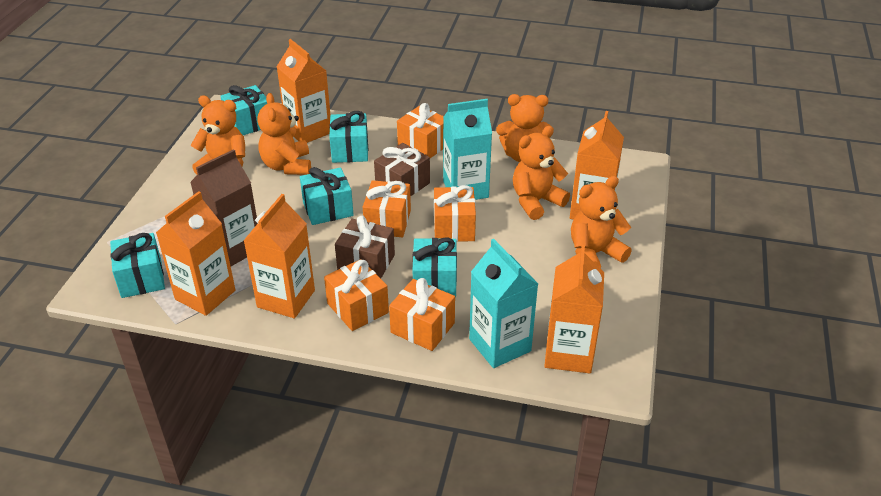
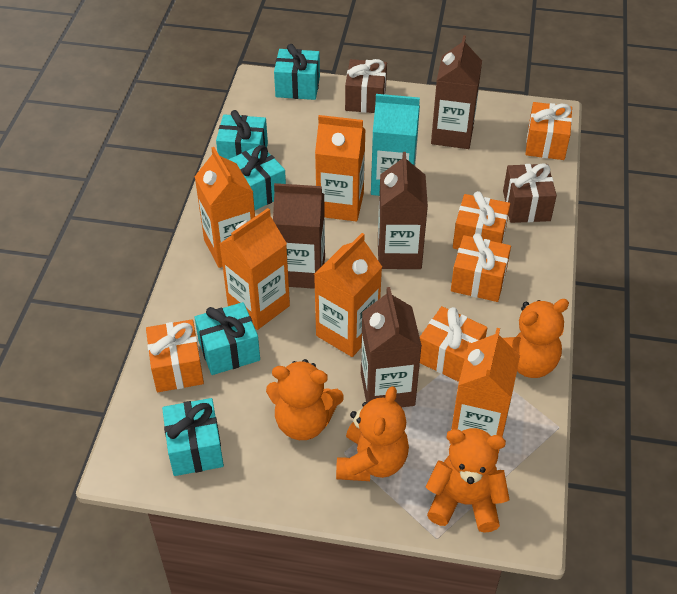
brown carton: [190,149,258,266] = 1 -> [273,183,325,289] [361,287,422,407] [378,152,428,269] [431,35,482,149] = 4
orange teddy bear: [190,95,245,174] [257,93,311,175] [496,94,550,162] [513,126,570,220] [571,176,632,268] = 5 -> [266,359,344,440] [336,386,409,481] [426,428,509,533] [503,299,569,378] = 4
turquoise carton: [443,99,492,200] [469,239,538,368] = 2 -> [371,94,420,196] = 1

